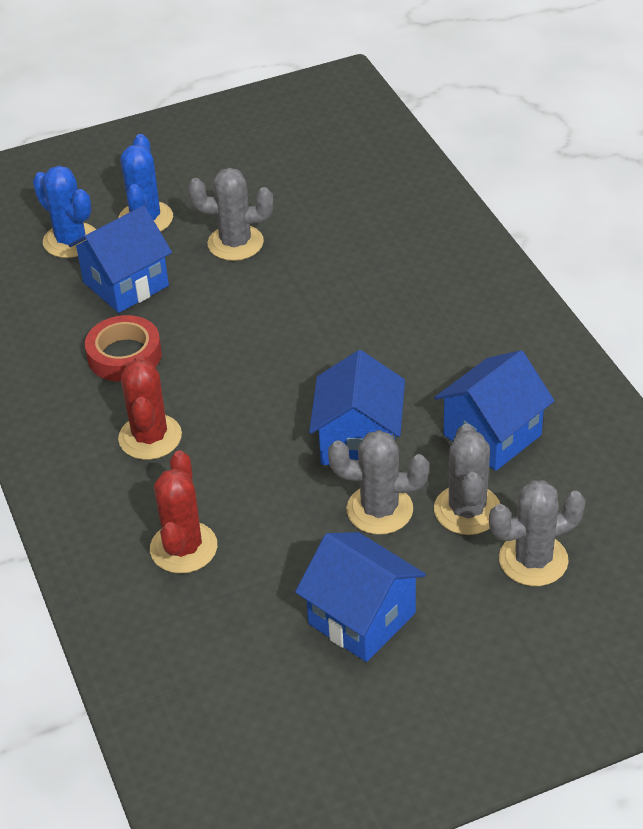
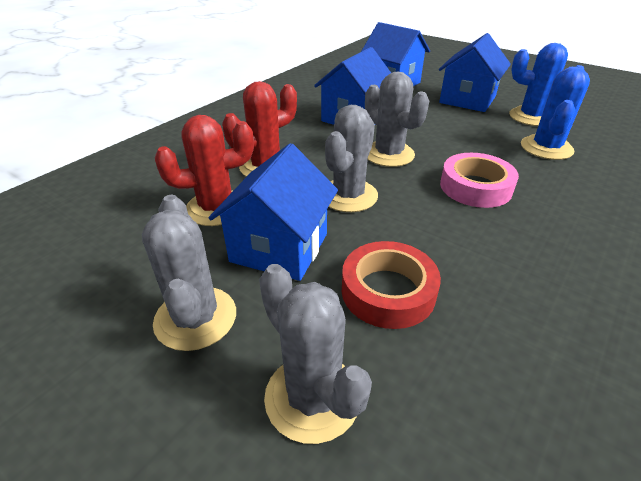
pink tape: none = 0 -> [440,153,519,208] = 1

